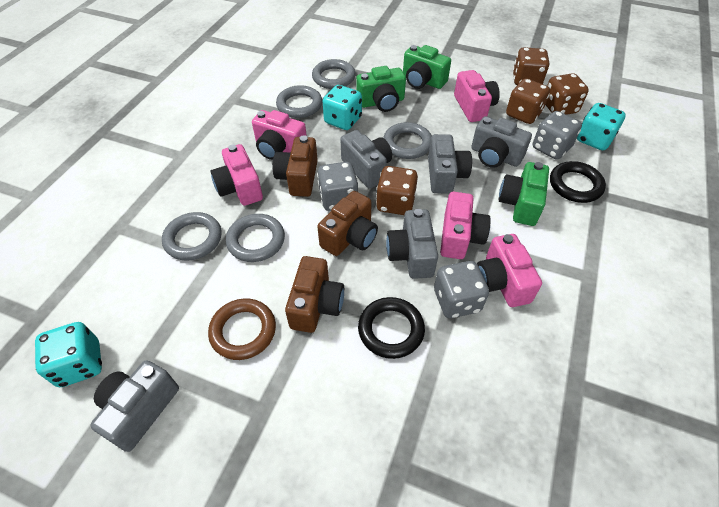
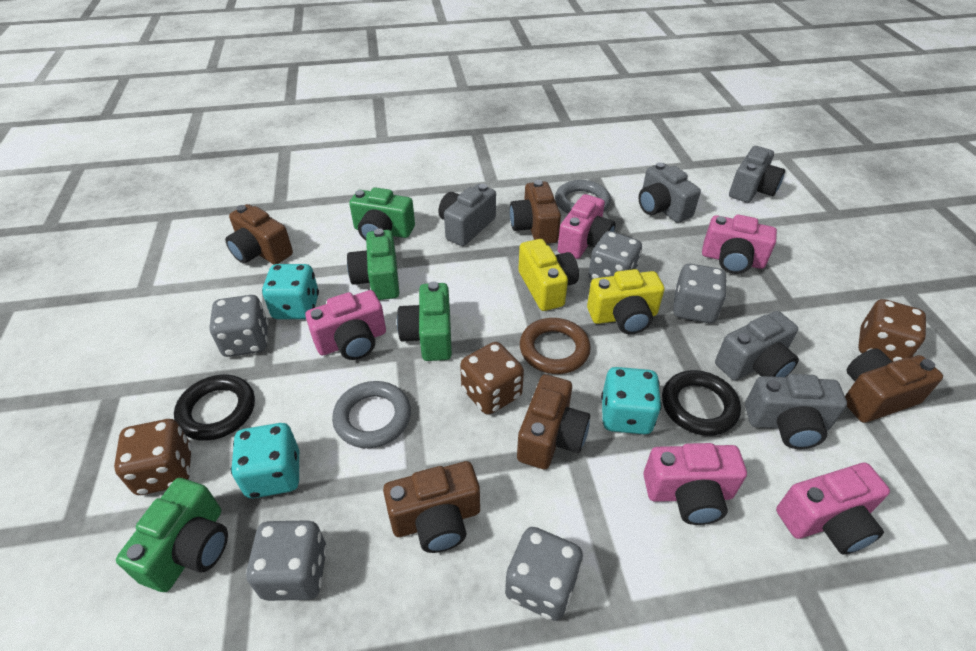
brown camera: [273,135,318,197] [285,256,344,333] [317,191,378,256] = 3 -> [225,204,293,264] [383,461,480,553] [510,180,561,244] [517,374,590,469] [845,348,943,423] = 5
brown dice: [376,166,418,215] [506,78,550,124] [513,47,549,85] [546,73,589,115] = 4 -> [114,419,192,495] [460,342,524,415] [858,299,926,362] = 3
green camera: [356,66,406,112] [403,45,451,89] [499,162,549,226] = 3 -> [116,478,228,592] [347,228,399,300] [349,187,415,240] [397,281,452,361] = 4
grey dice: [317,162,358,211] [434,261,489,318] [533,111,582,160] = 3 -> [210,295,269,357] [246,520,327,601] [505,527,583,621] [588,231,642,280] [673,264,727,323] = 5
grey ring: [162,212,222,260] [226,214,285,262] [276,85,322,118] [312,59,356,89] [383,122,432,159] = 5 -> [332,381,411,448] [555,180,611,214] = 2
yellow camera: none = 0 -> [518,239,579,311] [587,269,664,334] = 2

